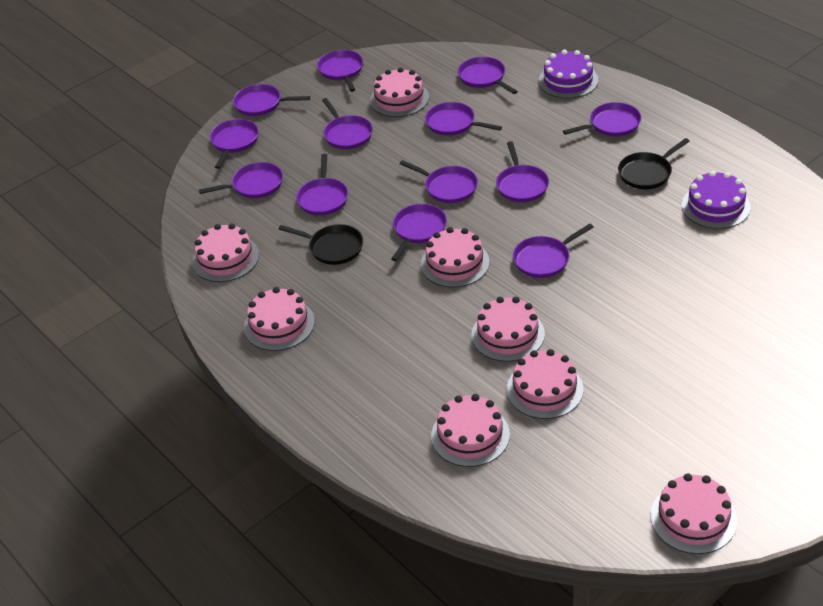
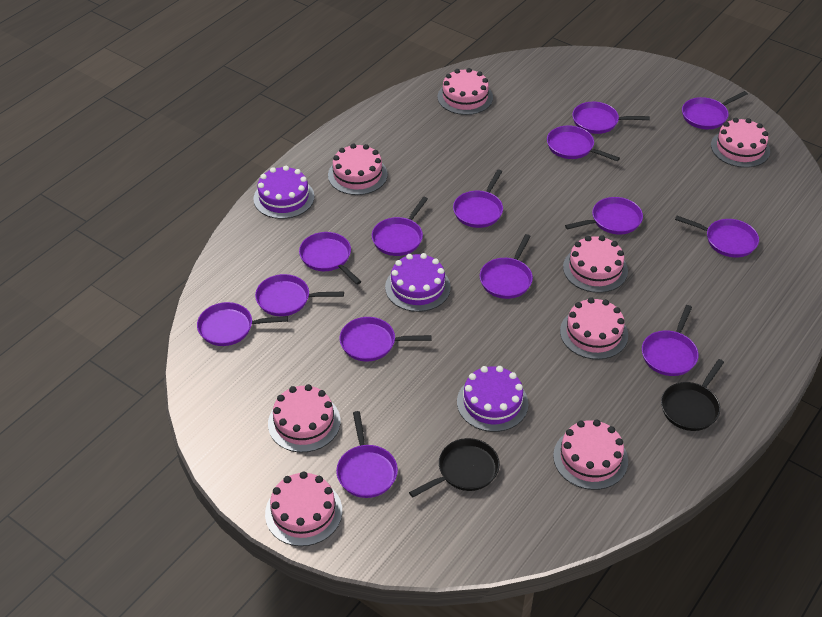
purple cake: [539,50,598,99] [682,171,751,229] = 2 -> [253,166,314,219] [385,253,451,312] [457,366,528,432] = 3
purple pan: [199,162,283,198] [210,119,259,169] [233,84,310,116] [296,154,348,215] [317,50,363,92] [322,98,373,149] [391,204,447,261] [400,160,478,203] [425,102,502,136] [458,57,518,94] [496,141,549,202] [513,224,594,278] [563,102,641,137] = 13 -> [197,302,288,346] [255,274,344,316] [299,232,362,285] [336,411,398,498] [340,317,432,361] [372,196,428,256] [453,169,503,228] [480,234,533,299] [547,126,620,161] [565,197,643,234] [572,102,650,134] [642,305,699,376] [675,216,759,258] [682,91,748,129] = 14

